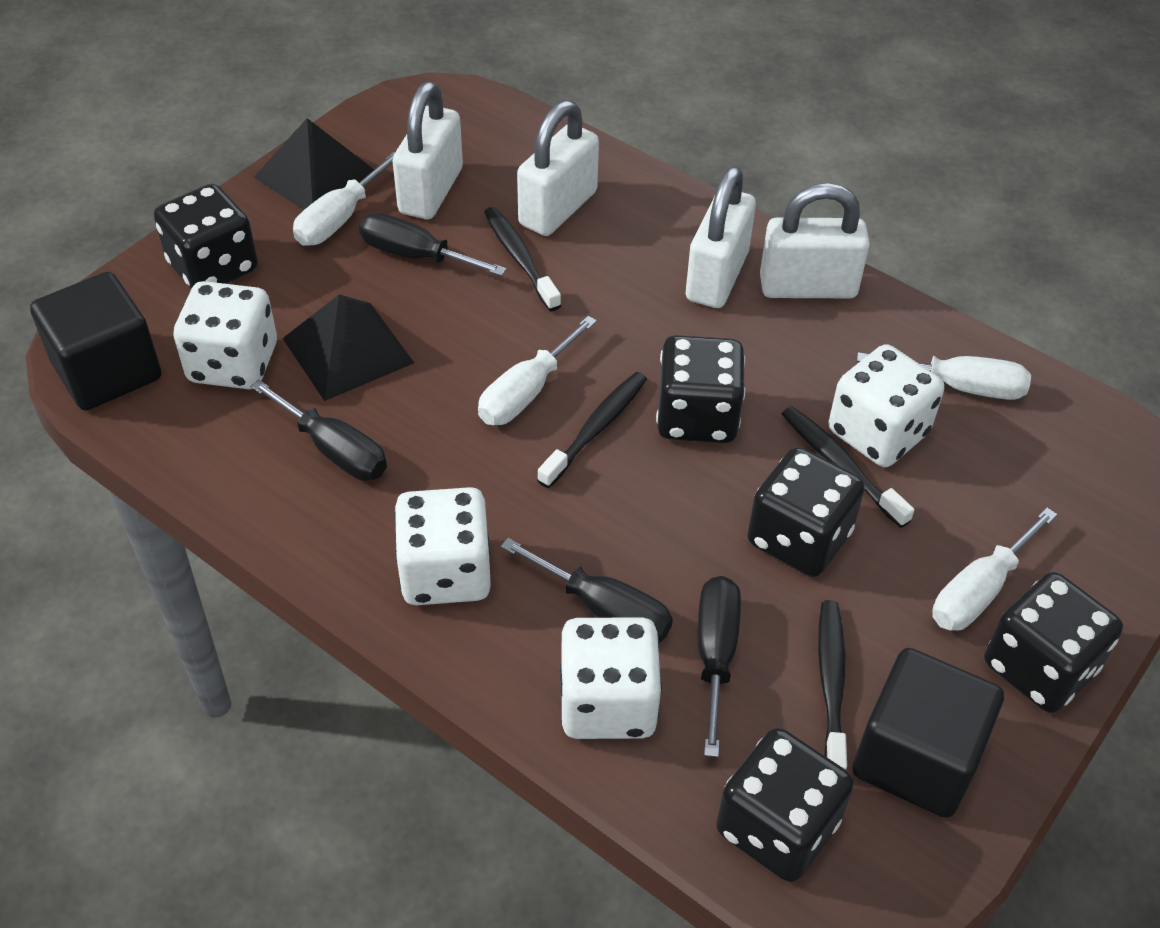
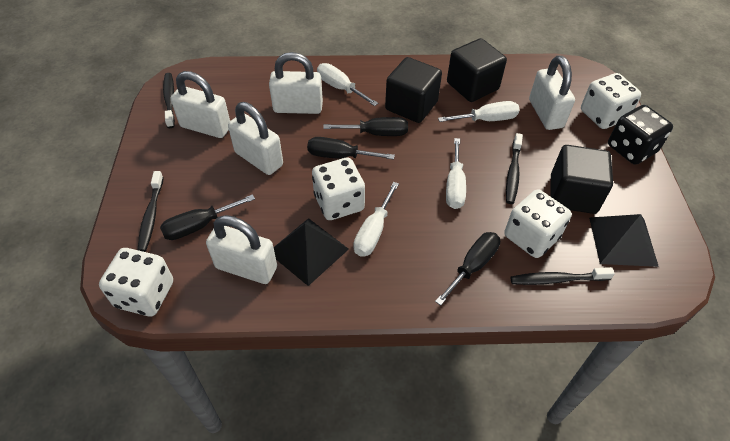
black cube: [30,272,162,410] [852,648,1004,818] = 2 -> [385,57,442,123] [447,38,507,102] [551,145,613,214] = 3
black dice: [154,184,258,289] [656,335,745,443] [716,728,854,882] [747,447,865,577] [984,572,1123,713] = 5 -> [608,105,673,165] = 1
white padlock: [393,82,463,219] [517,100,599,236] [686,166,756,308] [760,183,870,298] = 4 -> [171,71,230,138] [206,215,277,284] [228,102,283,175] [269,52,323,114] [529,55,575,130] = 5

